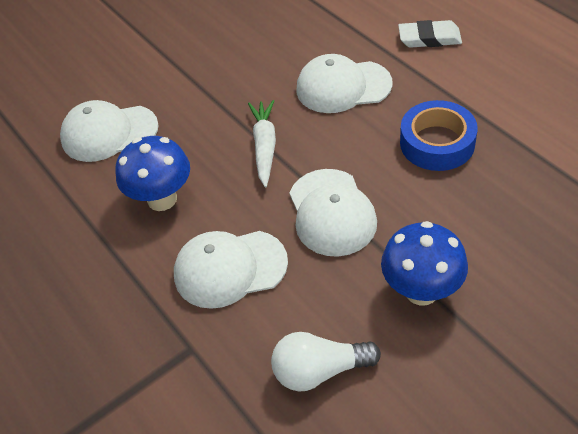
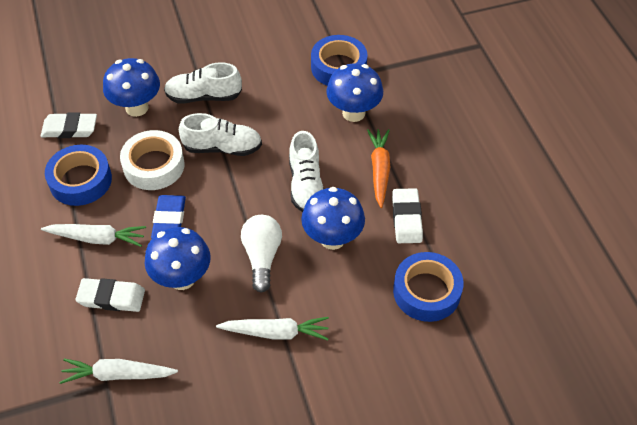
blue eraser: none = 0 -> [151,195,186,238] = 1
blue mushroom: [116,136,190,211] [381,221,468,305] = 2 -> [103,58,160,117] [145,227,210,290] [301,187,365,250] [326,63,383,122] = 4
blue tape: [400,100,478,171] = 1 -> [45,145,112,206] [311,35,367,86] [393,252,463,322] = 3
orange carrot: none = 0 -> [367,129,390,208] = 1
white cap: [60,100,159,162] [174,231,288,309] [290,169,377,257] [296,54,393,113] = 4 -> none = 0
white carrot: [248,100,276,188] = 1 -> [41,224,146,247] [59,359,178,384] [216,317,329,340] = 3
white eraser: [398,20,462,48] = 1 -> [41,112,97,138] [75,278,145,312] [392,188,423,243] = 3
white shoe: none = 0 -> [164,62,242,103] [179,113,262,156] [289,131,324,212] = 3
white tape: none = 0 -> [120,130,185,190] = 1

